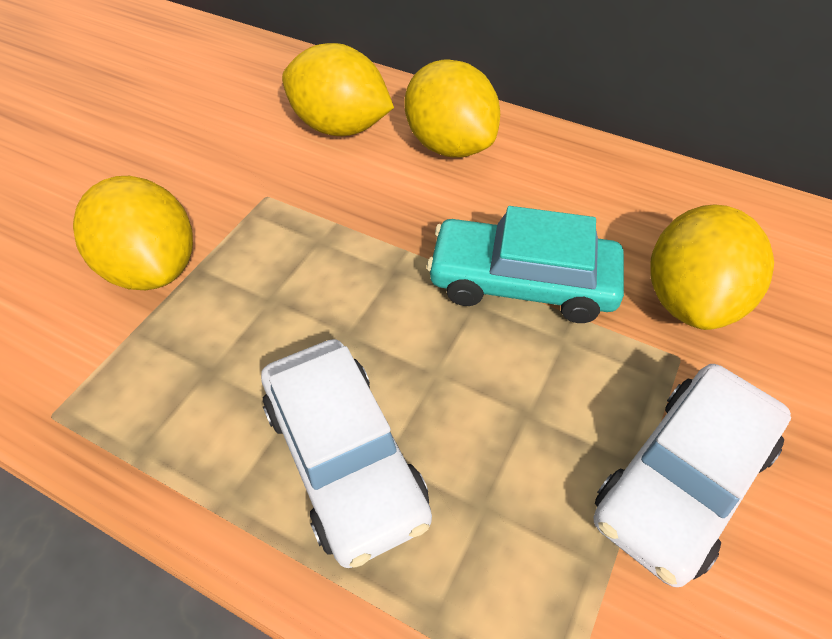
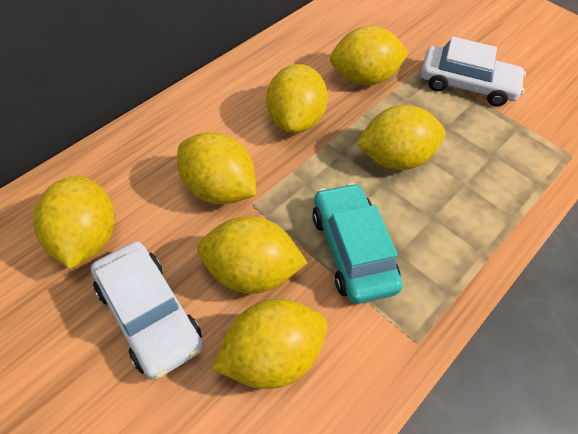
yellow lemon: [73,176,193,290] [282,43,394,136] [405,59,500,158] [650,204,774,330] = 4 -> [33,175,115,269] [177,132,256,205] [197,216,308,294] [212,299,327,389] [266,64,328,133] [330,26,409,85] [356,105,445,170] = 7

